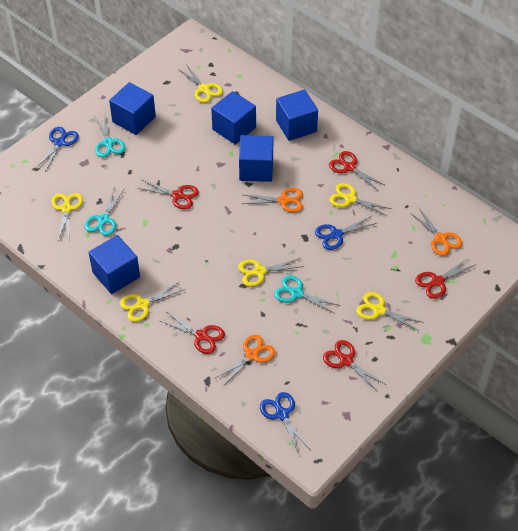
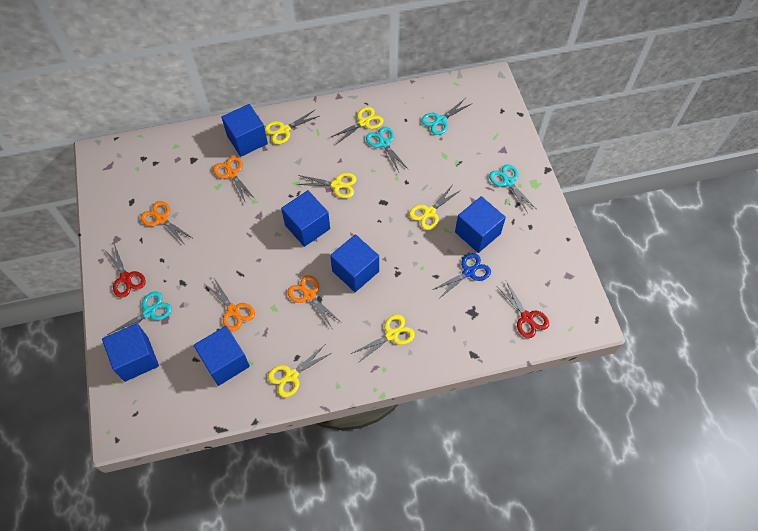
blue cube: [88,235,140,294] [109,82,156,135] [211,91,256,145] [239,135,274,182] [276,89,318,141] = 5 -> [102,323,159,382] [194,326,250,386] [222,104,268,157] [281,190,330,247] [330,234,379,292] [455,196,506,253] = 6
blue scissors: [35,127,79,172] [260,392,310,454] [315,216,377,250] = 3 -> [432,253,491,298] = 1
orange scissors: [214,335,276,387] [243,188,303,213] [410,208,462,256] = 3 -> [141,201,194,245] [206,278,255,331] [213,156,256,203] [288,275,341,328] = 4
red scissors: [138,180,199,209] [161,312,225,354] [323,340,386,392] [329,151,384,191] [415,257,475,299] = 5 -> [104,244,146,298] [497,281,549,338] = 2
turquoise scissors: [84,188,124,236] [95,116,126,158] [274,275,340,314] = 3 -> [107,292,172,335] [366,127,408,172] [421,99,473,135] [489,164,536,213] = 4

